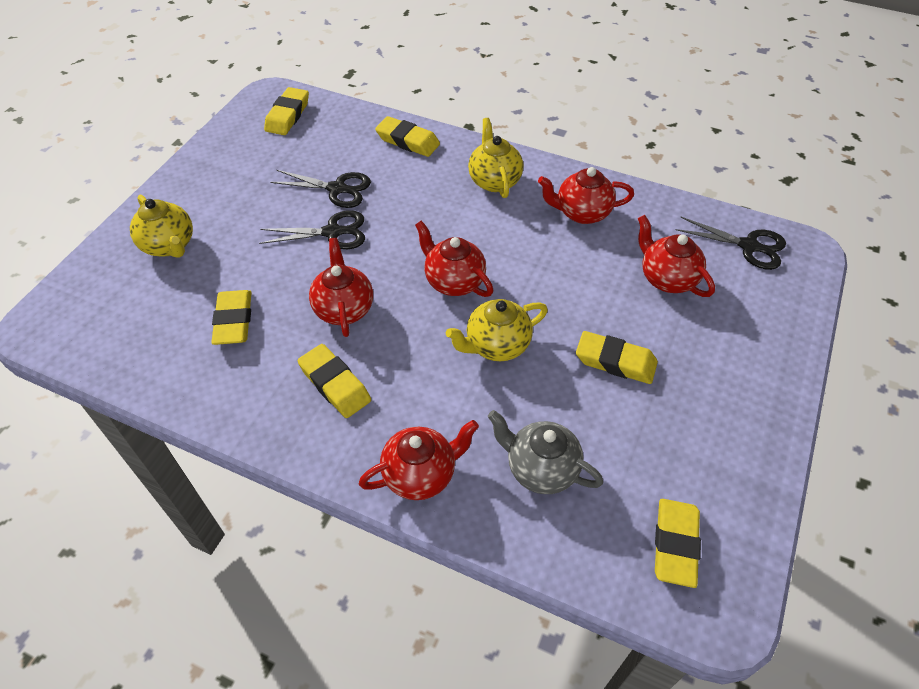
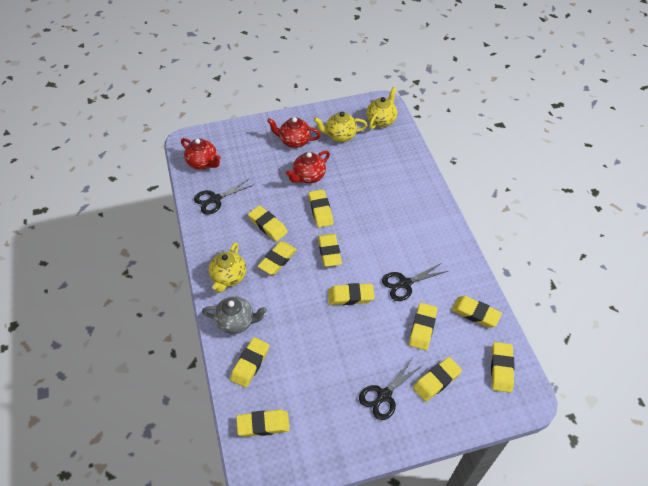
red teapot: [309,238,373,337] [359,420,479,500] [415,221,493,297] [538,167,634,224] [638,215,715,297] = 5 -> [181,138,221,170] [267,117,321,148] [286,150,330,183] = 3
yellow eraser: [211,290,252,345] [264,87,309,135] [298,344,371,418] [375,116,440,157] [576,331,658,384] [655,499,701,588] = 6 -> [230,337,269,388] [236,410,290,437] [248,205,288,241] [258,241,297,275] [308,189,334,228] [318,234,342,267] [328,283,374,305] [409,303,437,350] [413,357,462,402] [452,296,502,328] [491,342,515,393] = 11

